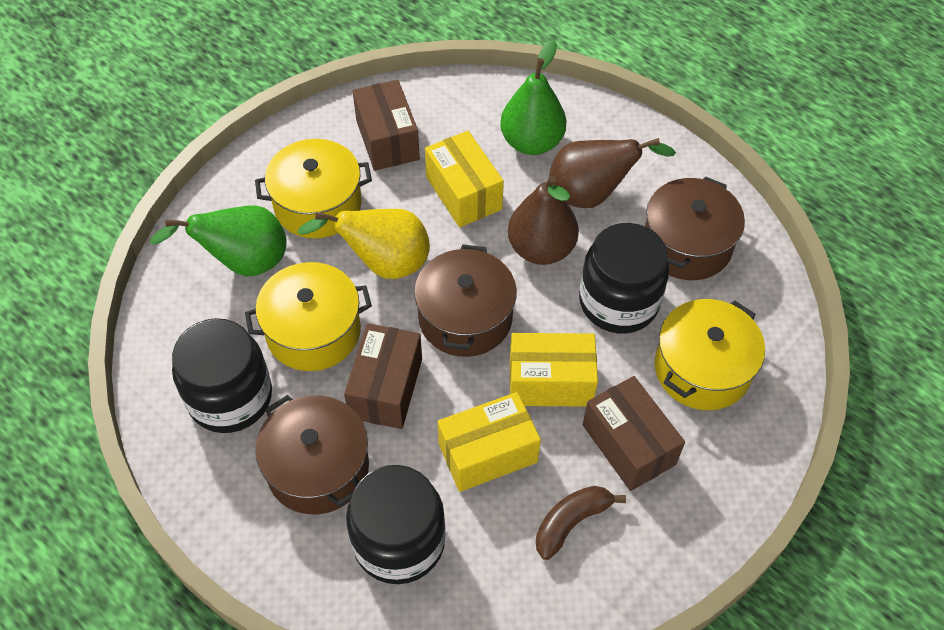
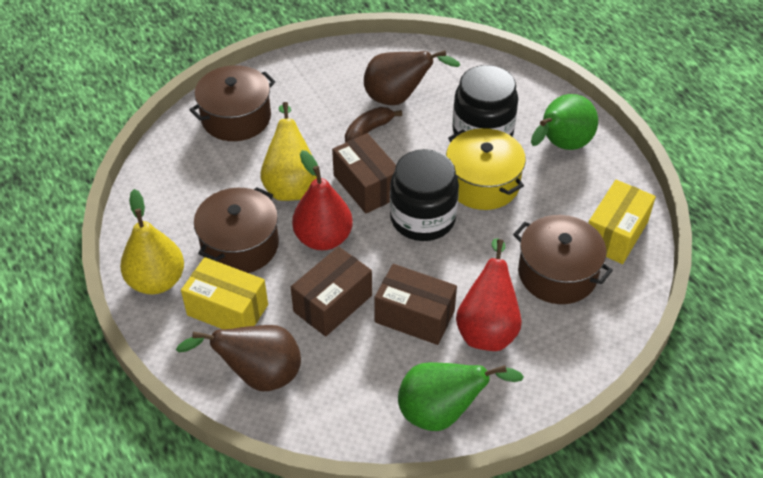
black jar: [172,318,272,433] [346,465,446,584] [579,223,669,333] = 3 -> [390,149,459,241] [452,65,518,136] = 2
red pear: none = 0 -> [292,150,353,250] [456,238,522,351] = 2
yellow box: [425,131,504,227] [438,392,541,492] [510,333,598,407] = 3 -> [181,257,268,329] [589,180,656,264] = 2
yellow pear: [297,209,430,279] = 1 -> [120,189,184,294] [261,102,317,201] = 2
yellow pot: [245,262,372,371] [255,139,372,239] [655,299,765,410] = 3 -> [446,128,526,210] = 1

